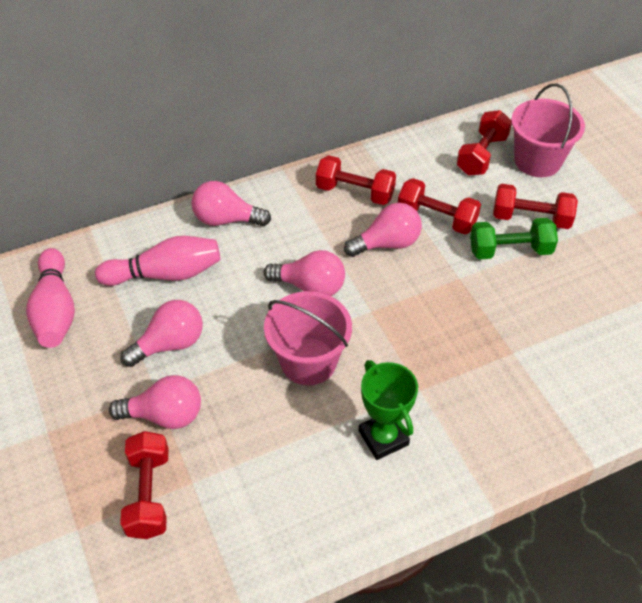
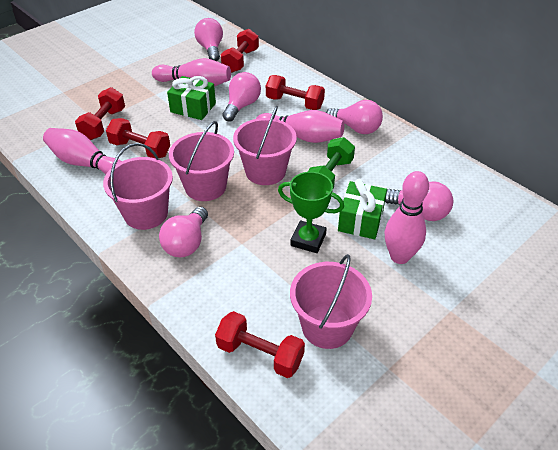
green gift: none = 0 -> [167,76,216,120] [338,179,387,239] = 2
pink bowling pin: [26,248,75,348] [95,236,220,286] = 2 -> [43,128,122,174] [152,58,231,86] [256,110,344,143] [385,171,429,264] = 4
pink bucket: [264,291,352,385] [511,83,585,177] = 2 -> [103,143,173,230] [169,121,234,201] [233,106,297,185] [290,254,372,349] = 4

